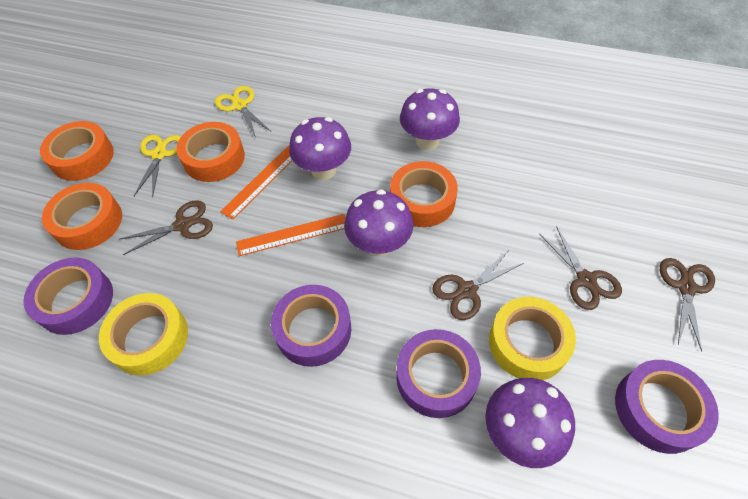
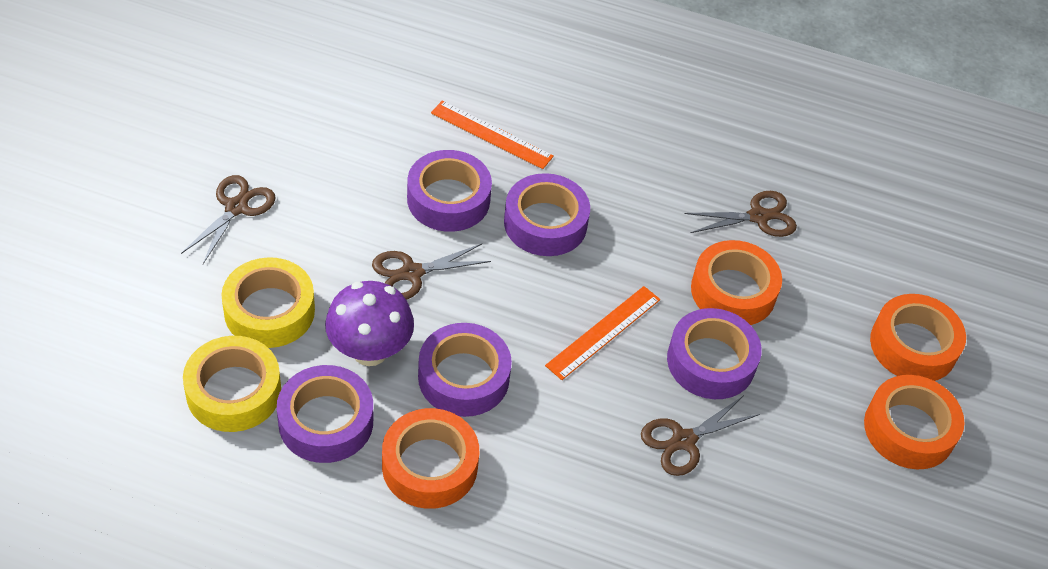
purple mushroom: [289,117,351,180] [344,189,413,257] [400,88,460,150] [485,378,575,468] = 4 -> [325,281,414,366] = 1
purple tape: [24,258,113,335] [271,285,351,367] [396,329,481,418] [615,360,719,454] = 4 -> [277,365,373,463] [407,150,492,232] [418,323,512,417] [504,173,590,256] [667,308,762,399] = 5
yellow scissors: [134,135,181,198] [215,86,271,137] = 2 -> none = 0

